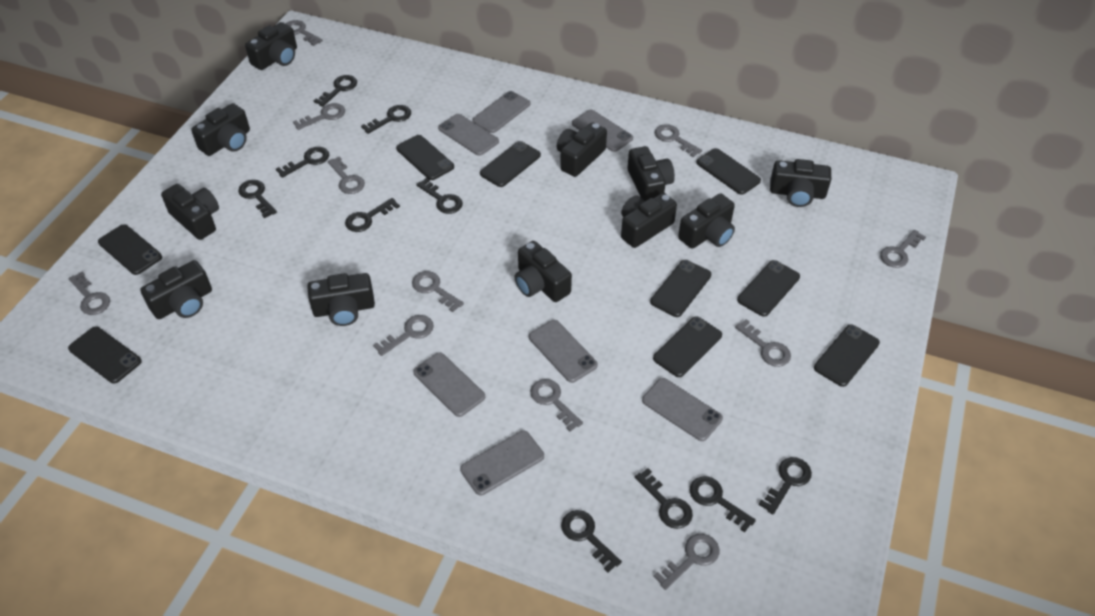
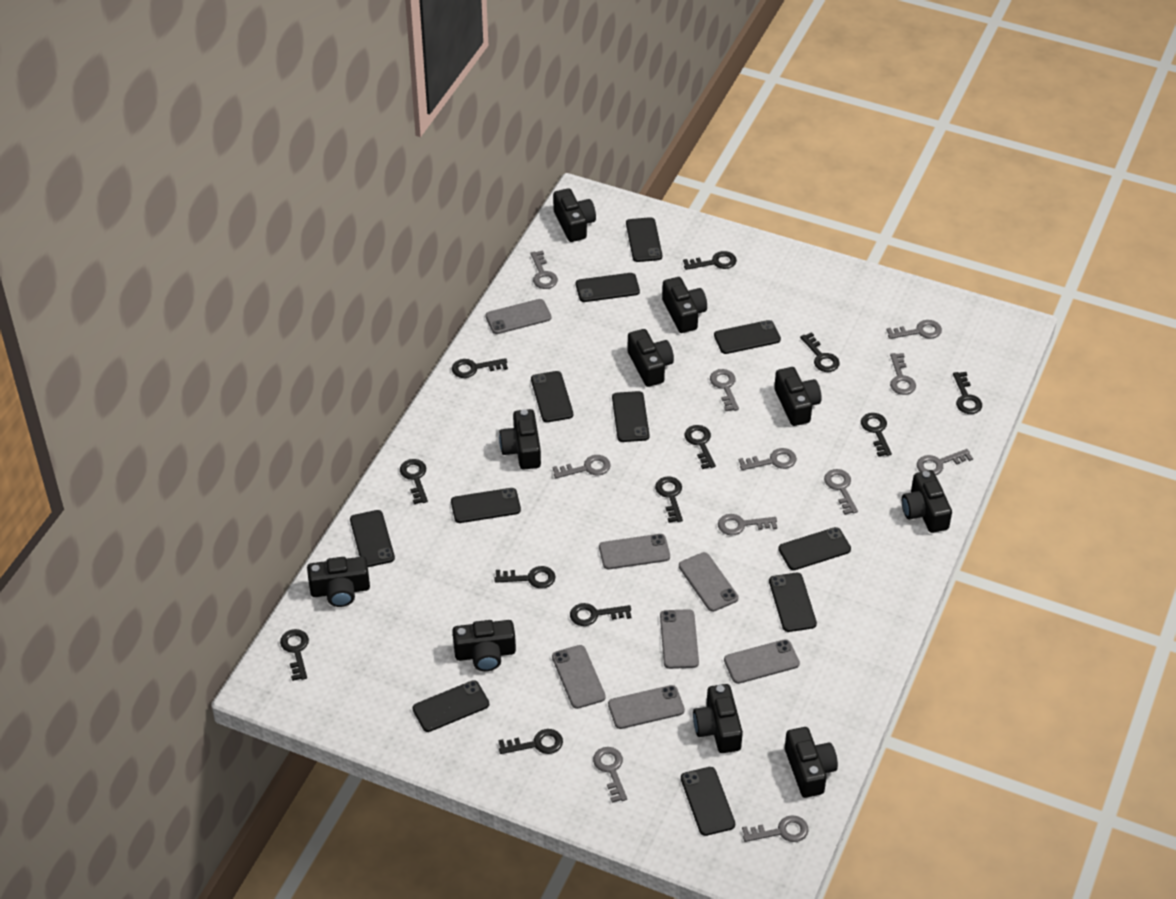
black camera: [140,260,212,319] [161,184,219,240] [191,103,250,156] [245,22,297,70] [307,273,375,326] [514,241,572,302] [557,122,607,177] [621,193,677,248] [628,146,675,201] [678,193,735,249] [770,159,831,207] = 11 -> [307,557,370,607] [452,620,516,671] [499,409,541,470] [553,188,596,242] [627,329,674,387] [662,277,707,333] [693,684,743,753] [774,367,822,426] [785,727,838,798] [902,470,952,533] = 10
black key: [238,180,277,218] [276,147,329,178] [314,75,357,107] [345,198,400,232] [361,105,411,134] [416,178,463,214] [561,510,622,573] [635,468,693,529] [690,476,756,532] [759,457,812,514] = 10 -> [280,629,309,681] [400,459,428,504] [452,358,508,378] [494,566,556,589] [499,729,563,754] [570,603,631,626] [655,477,683,523] [683,251,737,270] [685,425,716,469] [800,332,840,372] [861,413,892,457] [953,372,982,414] = 12
black phone: [68,327,142,384] [98,224,162,275] [396,135,454,180] [480,141,541,187] [650,260,711,317] [653,316,722,377] [696,148,761,195] [737,260,800,317] [814,324,880,387] = 9 -> [350,510,395,567] [413,680,489,732] [451,488,521,523] [531,371,573,422] [576,273,640,302] [612,391,649,442] [626,217,662,262] [681,767,735,836] [714,320,781,354] [769,573,817,632] [778,527,851,570] = 11

